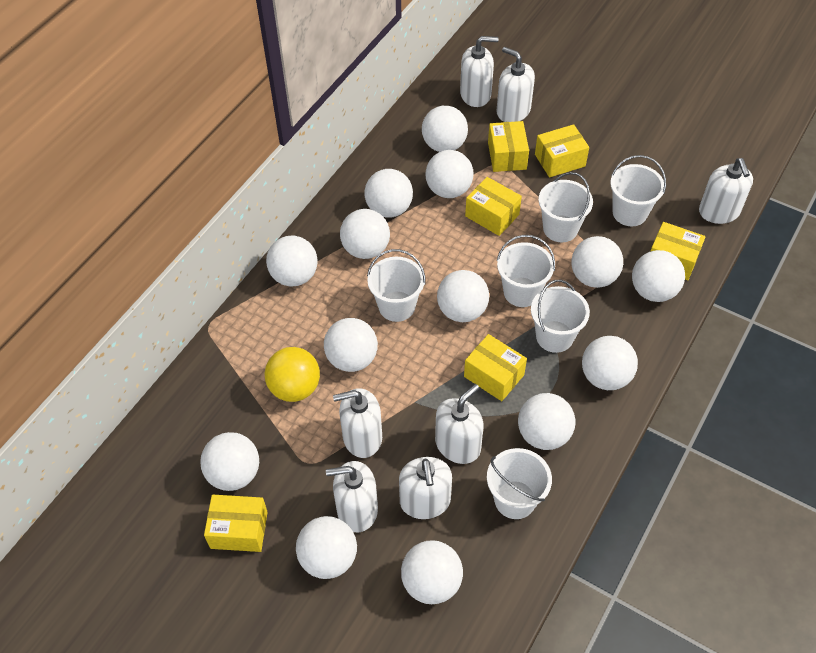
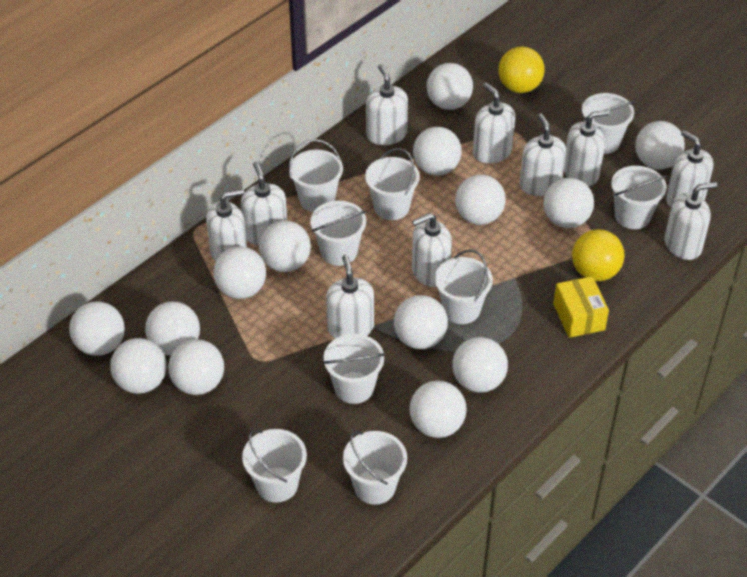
white bucket: [367,249,425,322] [487,448,552,519] [497,235,555,307] [531,280,590,353] [538,172,593,242] [610,155,666,226] = 6 -> [242,429,307,503] [289,139,343,212] [310,201,366,266] [323,334,385,404] [343,431,407,505] [365,148,419,220] [435,249,493,324] [582,93,634,154] [611,166,667,229] = 9
white soap dispenser: [326,461,378,532] [333,388,382,458] [399,457,452,519] [435,384,484,464] [460,36,499,107] [497,47,535,122] [699,158,753,224] = 7 -> [206,189,247,262] [241,162,287,245] [326,255,374,339] [366,64,408,145] [412,213,452,287] [473,83,515,164] [520,113,566,196] [564,110,610,186] [664,182,717,260] [666,130,713,208] = 10
yellow ball: [265,347,320,402] = 1 -> [498,46,545,93] [572,229,625,281] = 2
yellow box: [204,495,268,552] [464,334,527,401] [465,177,522,236] [488,121,529,172] [535,124,589,177] [650,222,706,280] = 6 -> [553,276,609,338] = 1

